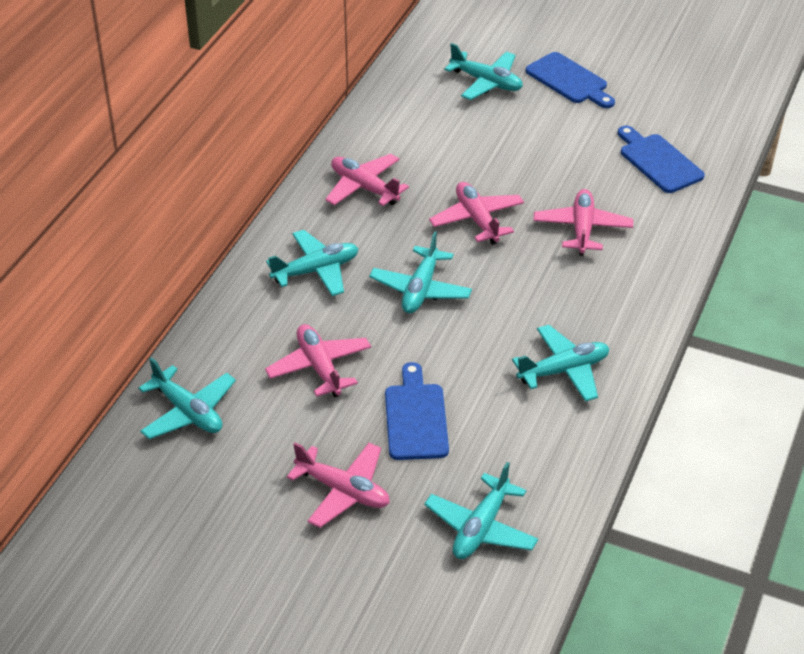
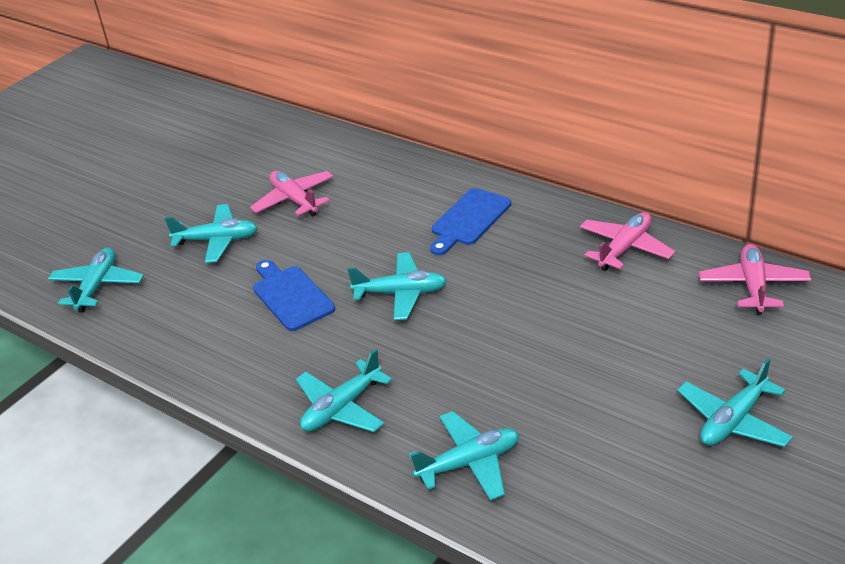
blue cutting board: [385,362,449,460] [526,52,615,108] [618,126,705,193] = 3 -> [253,260,335,331] [430,188,511,255] = 2
pink plane: [265,324,371,398] [287,443,390,528] [325,154,409,206] [429,182,524,245] [533,189,633,256] = 5 -> [250,171,334,217] [580,212,675,271] [699,244,811,315] = 3

